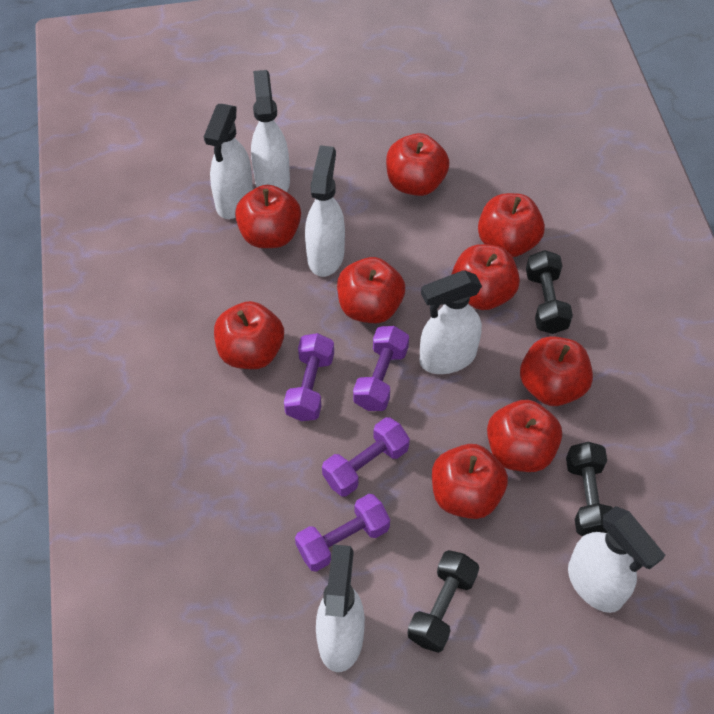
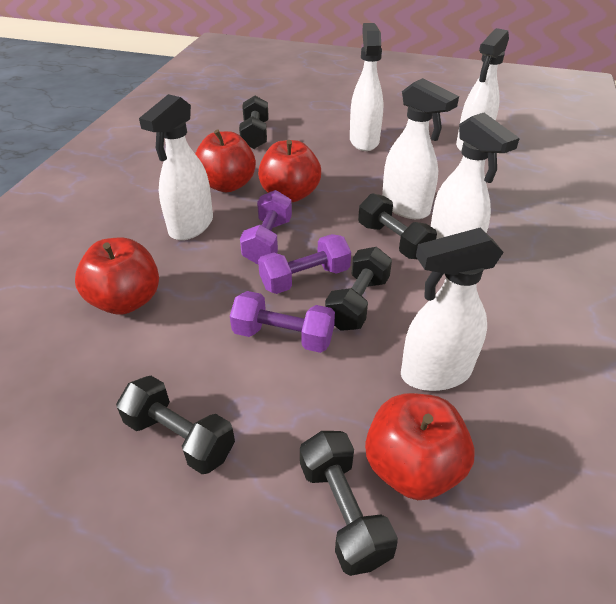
black dumbbell: [407,550,479,653] [526,250,573,334] [566,442,613,536] = 3 -> [116,376,235,474] [239,96,269,149] [300,431,398,576] [325,247,392,331] [358,193,437,260] = 5
purple dumbbell: [284,333,334,421] [295,494,390,572] [322,417,410,497] [353,326,409,411] = 4 -> [230,291,335,353] [240,190,292,264] [258,234,351,294] = 3
red apple: [214,301,284,369] [235,185,301,248] [337,257,405,323] [386,133,449,196] [432,444,508,519] [451,244,520,310] [478,193,545,257] [487,400,562,472] [520,336,593,406] = 9 -> [75,237,159,315] [195,130,256,192] [258,140,321,202] [365,393,475,500] = 4

